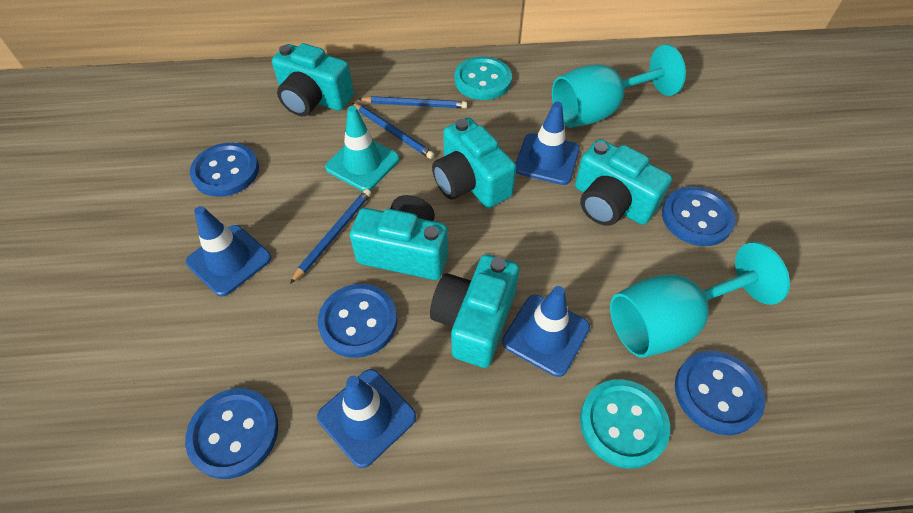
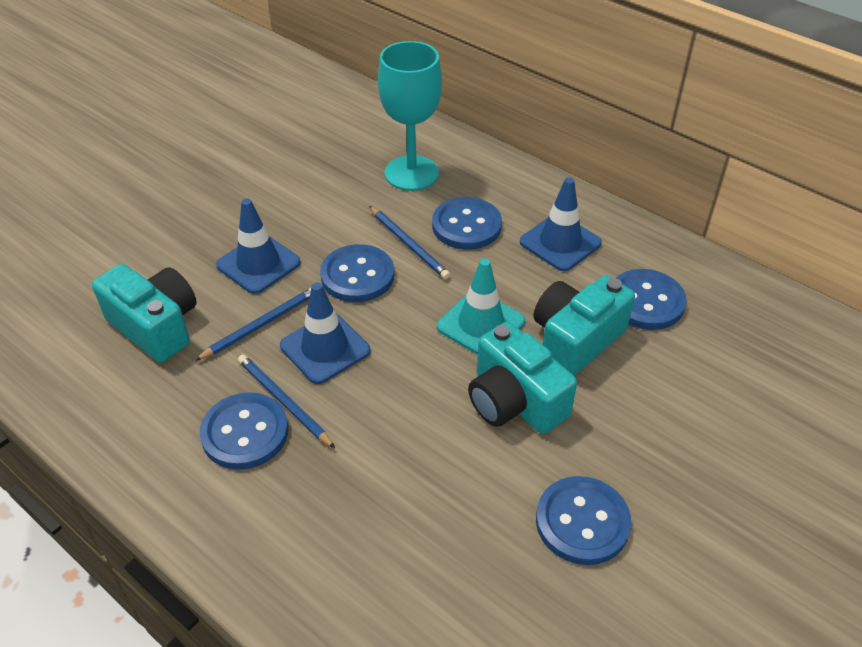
blue traffic cone: [186,206,271,297] [317,369,416,468] [502,286,590,377] [515,101,580,185] = 4 -> [216,199,301,294] [280,283,370,384] [520,177,602,271] = 3
turquoise button: [454,57,512,100] [580,379,670,469] = 2 -> none = 0
turquoise camera: [272,43,354,116] [350,195,448,280] [430,254,519,368] [432,117,516,208] [575,139,672,226] = 5 -> [92,264,196,363] [468,322,577,434] [534,275,635,376] = 3
turquoise goblet: [552,44,686,128] [610,242,790,358] = 2 -> [378,41,442,191] = 1

